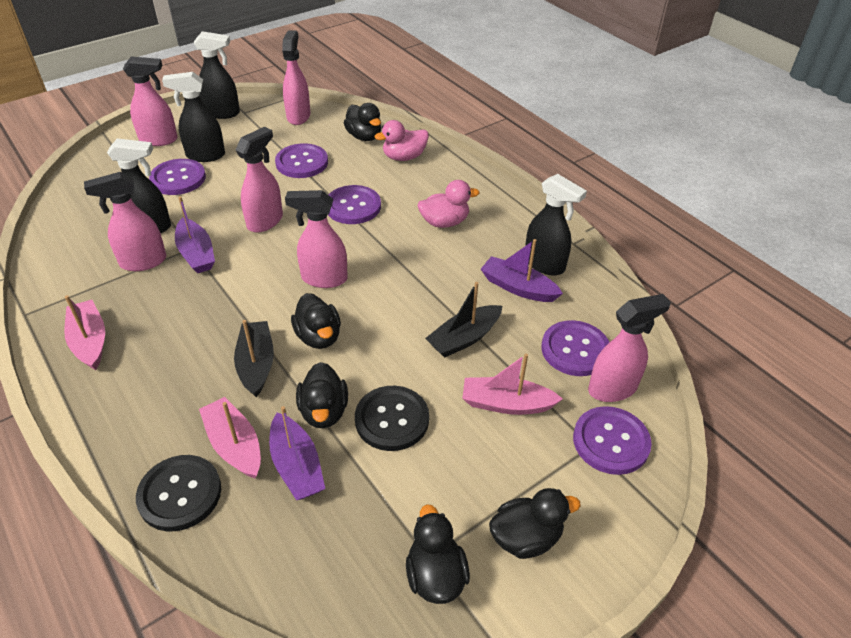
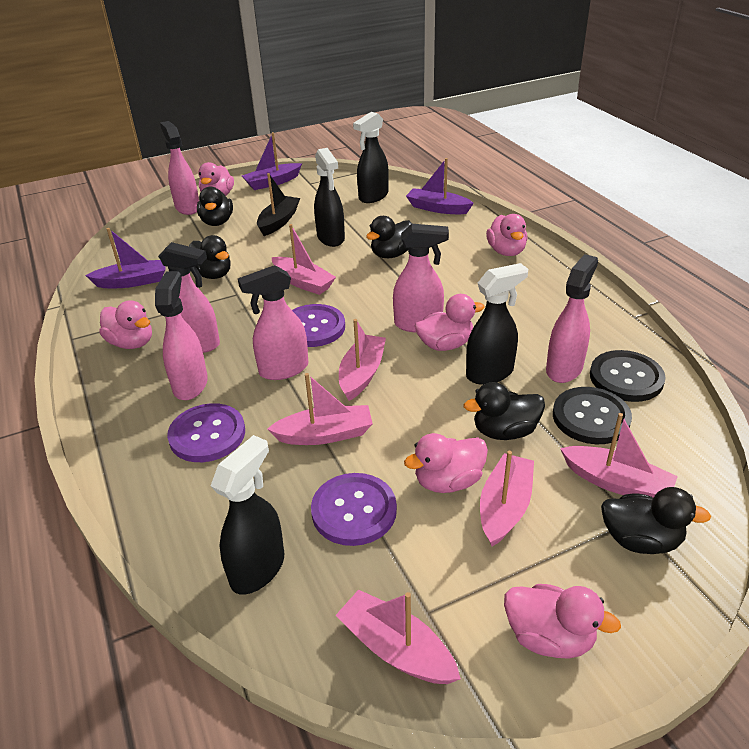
black boat: [234,320,274,397] [425,282,502,358] = 2 -> [257,173,300,236] = 1
pink boat: [64,295,105,370] [199,397,261,478] [462,353,563,415] = 3 -> [267,373,373,445] [272,224,336,295] [335,590,461,684] [339,319,386,401] [480,451,534,546] [560,413,678,498] = 6
pink duck: [375,120,429,161] [418,180,479,228] = 2 -> [99,300,152,349] [198,162,234,196] [404,433,488,493] [414,294,485,351] [486,214,528,256] [504,584,621,659] = 6
purple button: [149,159,206,195] [275,143,328,178] [328,185,381,224] [541,320,609,376] [573,406,652,475] = 5 -> [167,403,245,462] [292,304,345,347] [311,473,397,546] = 3

